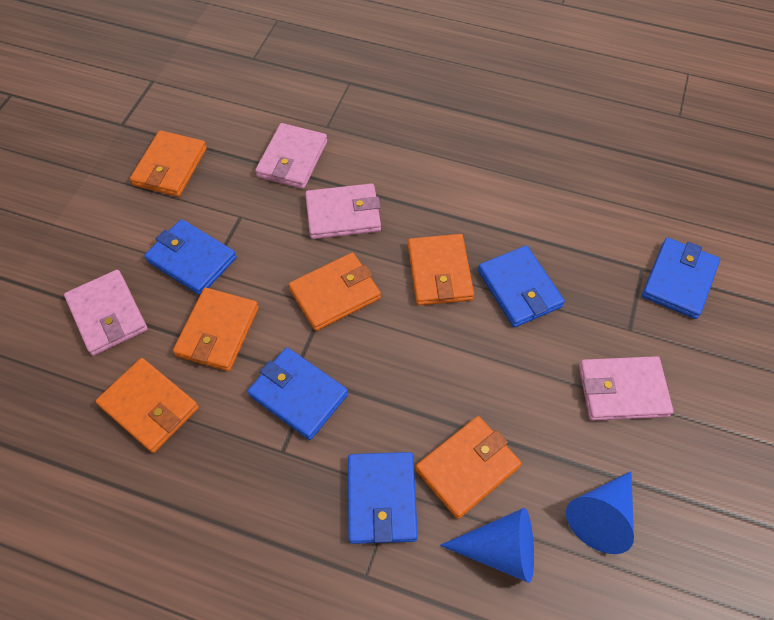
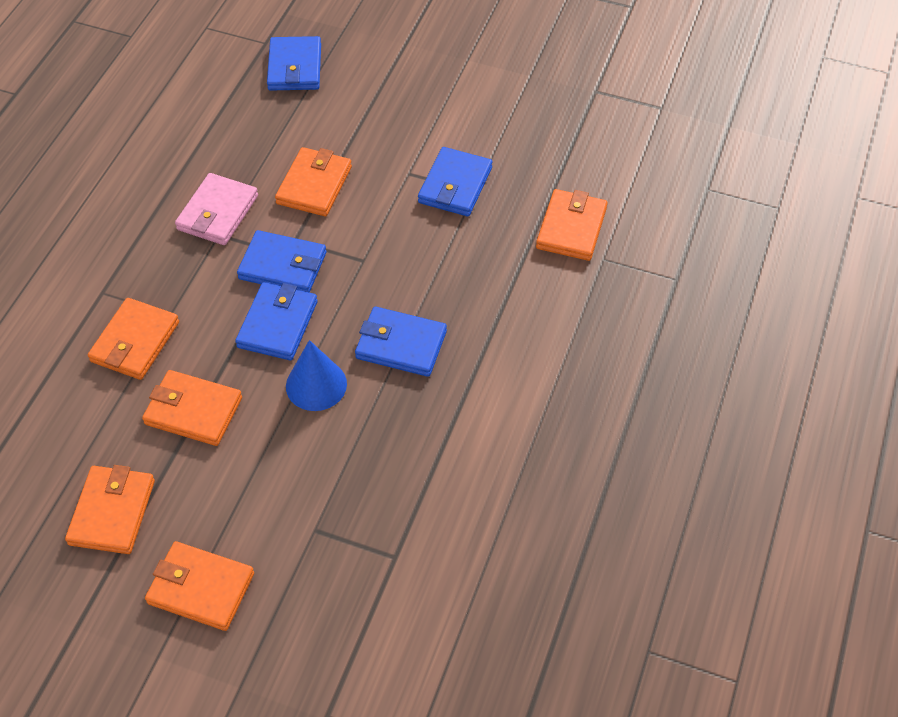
blue cone: [440,508,534,583] [566,471,634,554] = 2 -> [286,340,347,411] = 1
pink wallet: [64,270,148,356] [255,123,327,189] [305,183,381,239] [579,356,673,421] = 4 -> [175,173,258,245] = 1

